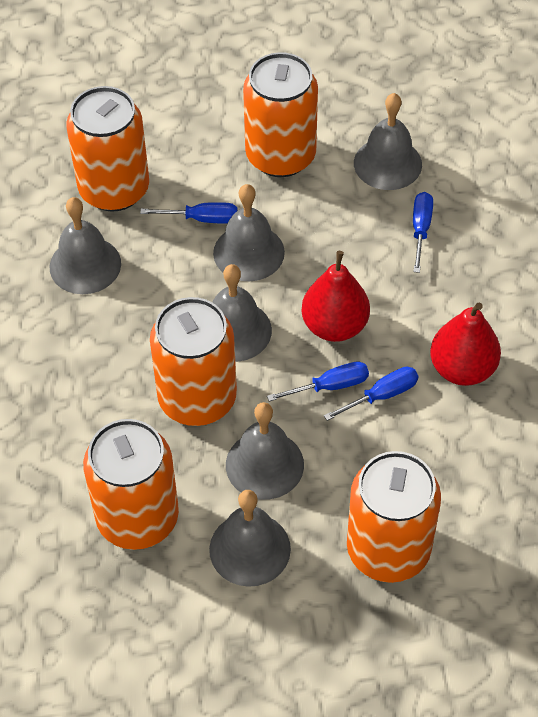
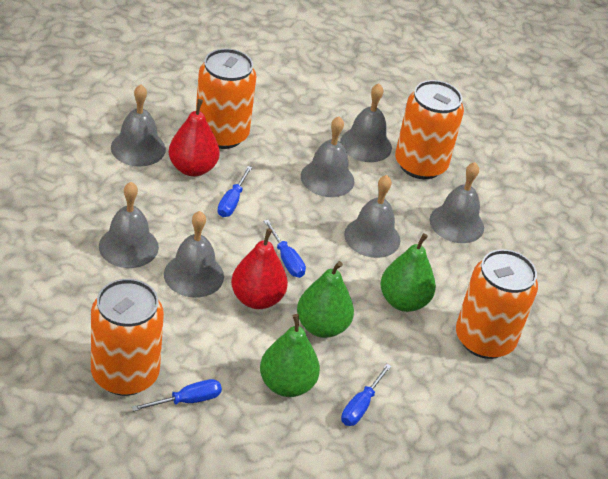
green pear: none = 0 -> [260,314,320,397] [297,261,354,338] [380,233,436,312] = 3
grey bell: [50,197,121,294] [209,490,291,587] [212,264,272,362] [213,184,285,281] [226,402,304,500] [354,93,422,190] = 6 -> [99,182,159,268] [111,84,166,167] [164,211,224,298] [301,116,354,197] [340,83,392,162] [344,175,400,258] [429,162,484,243] = 7
orange can: [66,86,149,212] [83,419,179,550] [150,297,237,426] [243,52,318,177] [347,451,441,583] = 5 -> [91,279,164,396] [196,49,257,149] [395,80,464,179] [456,249,538,359] = 4

